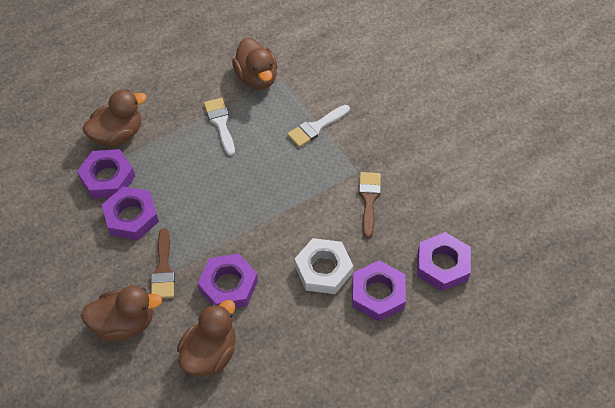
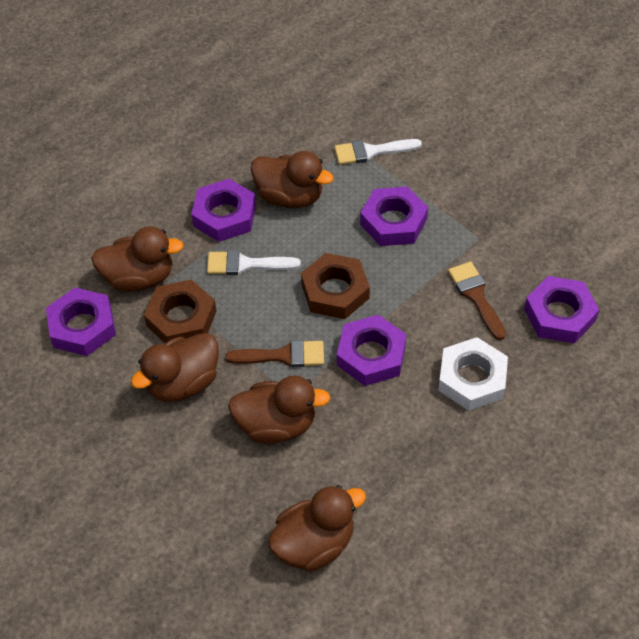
brown duck: [81,286,162,342] [82,90,147,147] [177,300,235,376] [232,38,278,90] = 4 -> [91,226,184,292] [131,333,219,402] [228,375,331,444] [251,151,334,208] [268,485,366,572] = 5
brown nut: none = 0 -> [144,279,216,343] [301,253,370,319] = 2

